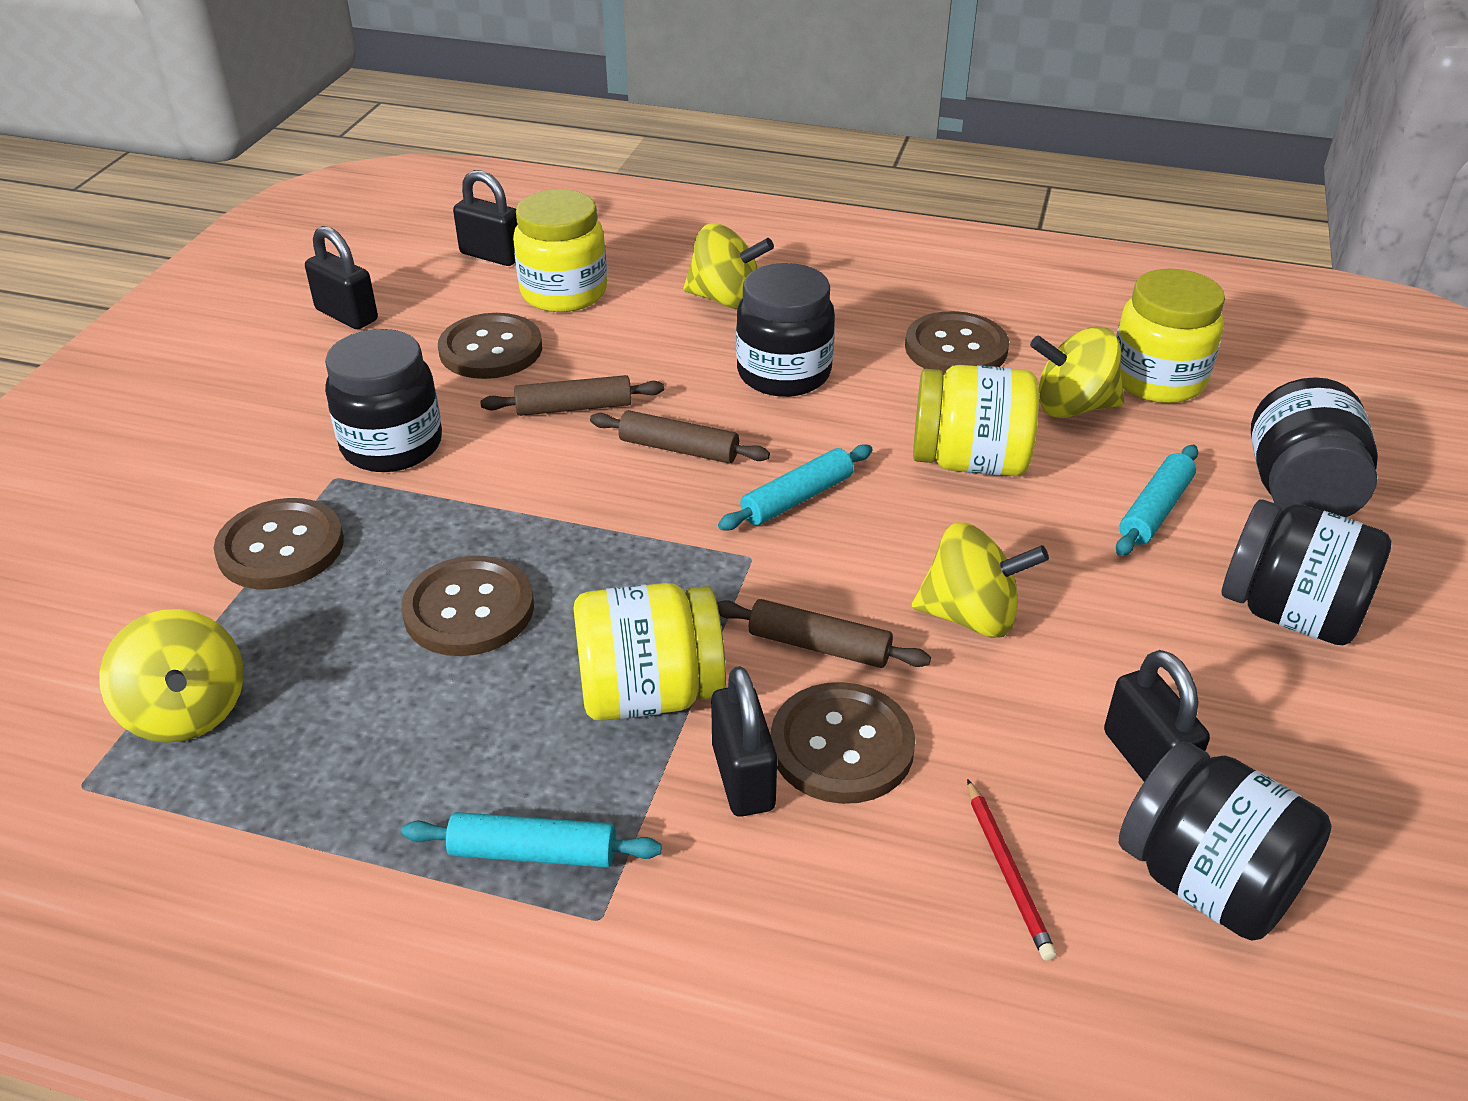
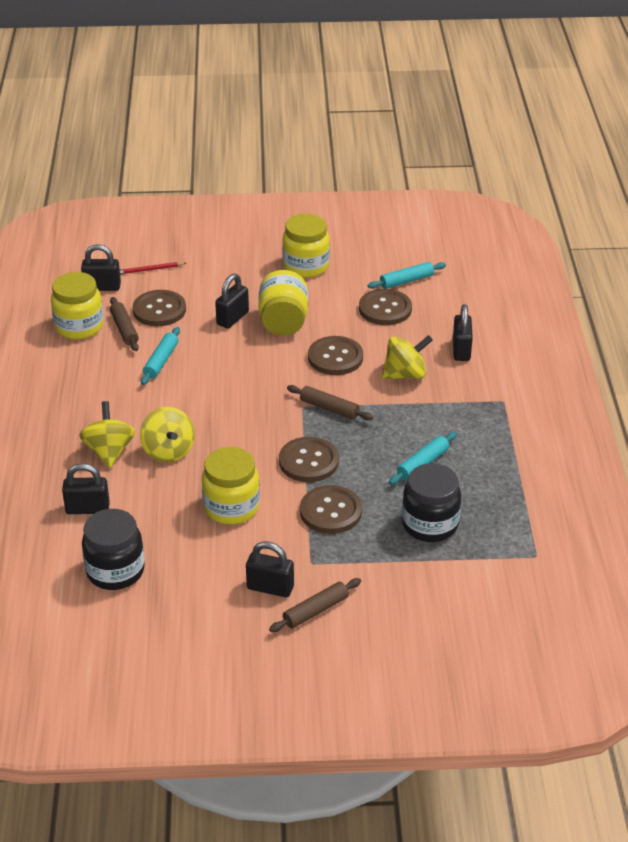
black jar: [325,329,442,472] [736,263,835,397] [1118,741,1332,941] [1222,499,1392,645] [1251,377,1378,517] = 5 -> [82,509,145,590] [402,463,461,542] = 2
black padlock: [305,226,378,329] [453,170,517,266] [711,666,777,817] [1104,650,1210,782] = 4 -> [62,463,110,514] [81,244,121,291] [215,274,249,329] [246,541,294,597] [453,304,473,361] = 5
yellow spinning top: [99,609,244,743] [683,224,774,309] [912,522,1049,638] [1030,327,1124,418] = 4 -> [79,401,135,469] [140,407,195,463] [382,335,433,380] = 3

